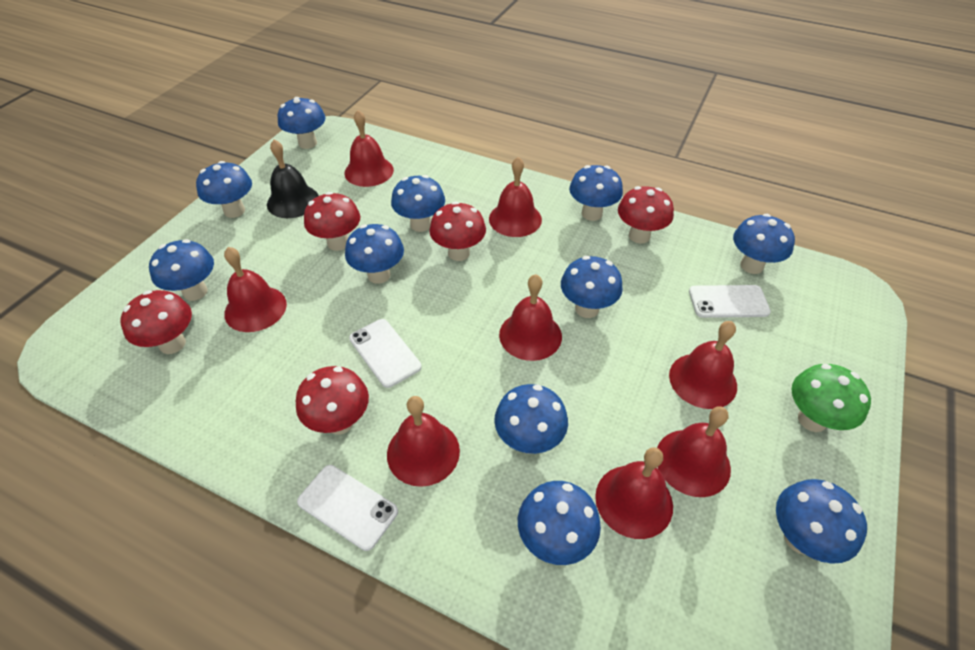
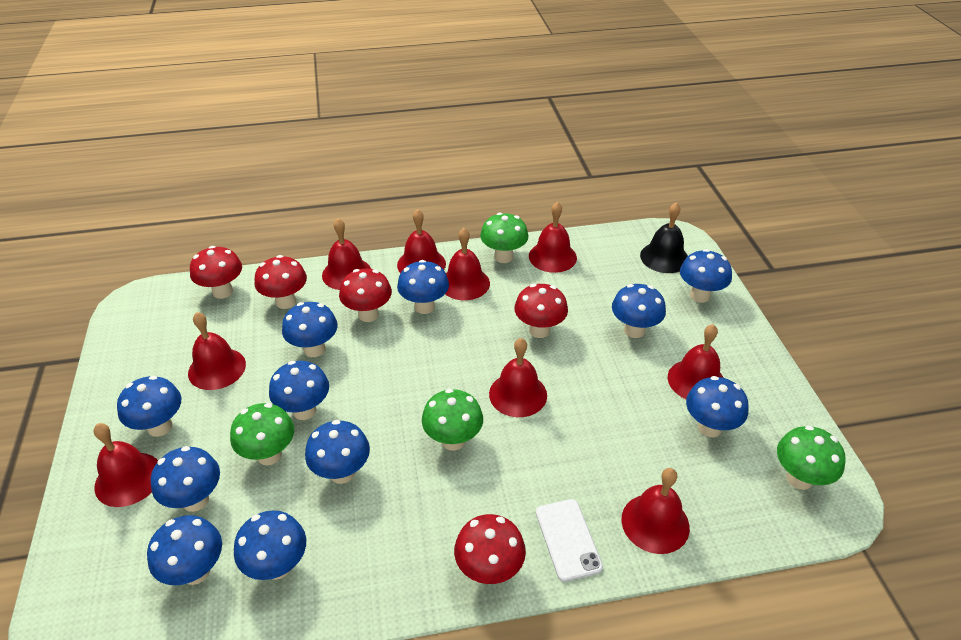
green mushroom: [791,364,871,432] = 1 -> [230,403,294,465] [422,389,483,451] [480,212,529,263] [777,425,846,490] = 4
red bell: [224,247,287,332] [344,110,394,187] [387,396,460,487] [489,157,542,237] [499,274,562,361] [595,447,673,539] [657,406,731,497] [669,321,737,409] = 8 -> [93,423,158,507] [188,312,246,390] [322,218,371,290] [397,209,446,273] [446,228,490,300] [489,338,547,417] [529,202,577,273] [621,468,690,554] [668,324,724,399] = 9
white phone: [297,465,398,551] [349,319,422,388] [689,285,771,318] = 3 -> [536,499,603,582] = 1

